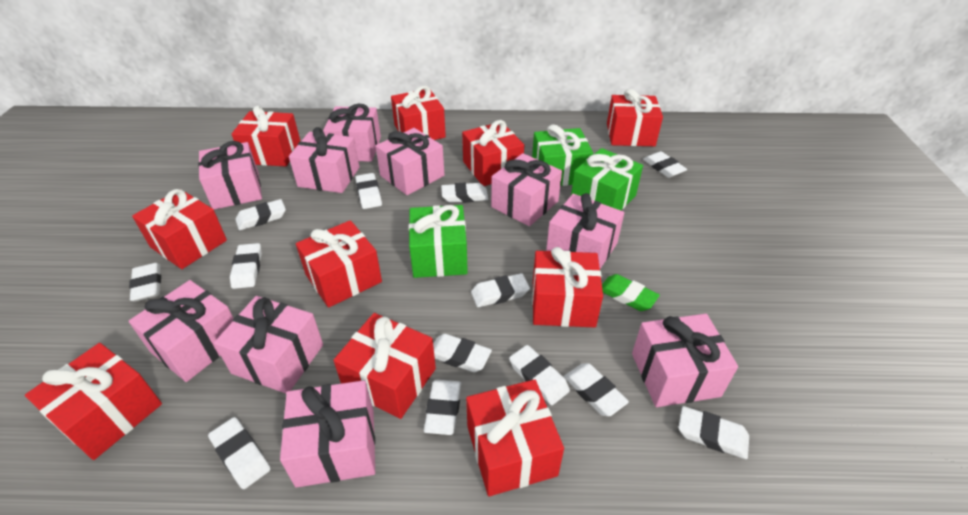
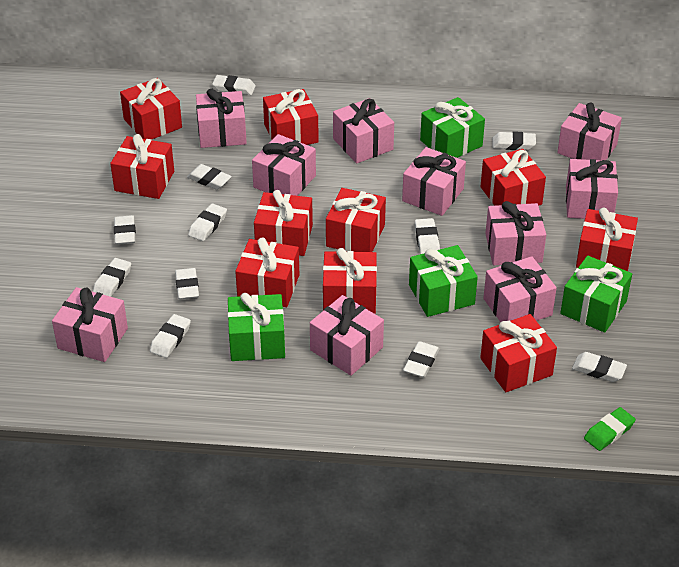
green gift: [409,205,468,278] [532,124,593,186] [571,148,643,210] = 3 -> [228,293,285,361] [409,245,478,317] [420,97,485,158] [560,256,632,333] = 4
white eraser: [129,263,161,302] [208,417,270,489] [230,243,262,289] [236,199,286,230] [355,173,382,209] [424,380,461,435] [433,334,492,372] [441,183,488,203] [471,273,530,307] [509,345,570,405] [564,363,629,416] [643,151,687,178] [678,406,749,459] = 13 -> [93,258,131,297] [114,215,136,245] [150,314,191,358] [175,268,199,300] [187,164,232,190] [188,203,227,241] [212,75,256,95] [403,341,440,377] [415,218,440,254] [493,131,536,150] [572,352,627,382] = 11

